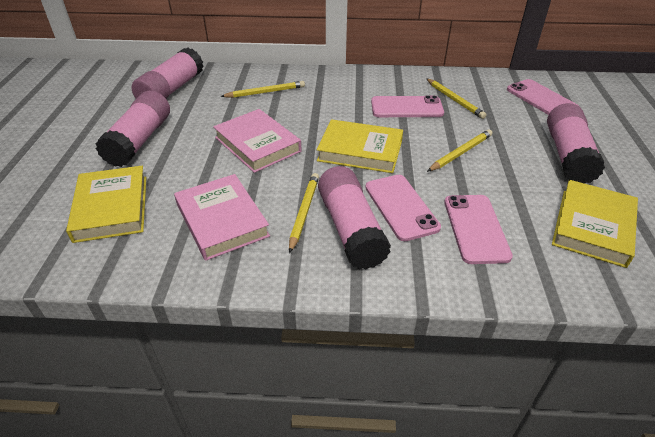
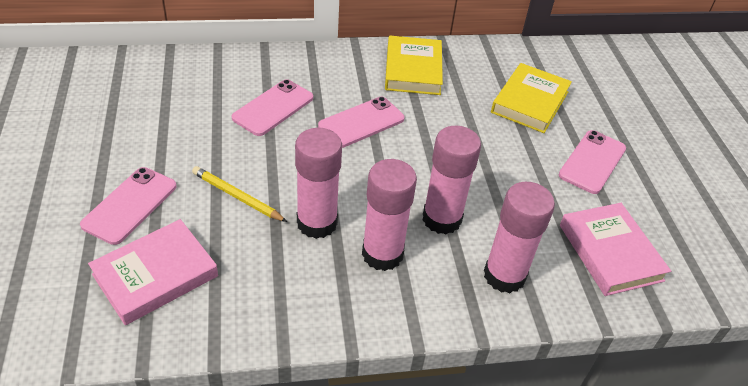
yellow book: [66,166,146,243] [317,119,403,173] [552,180,638,268] = 3 -> [385,36,443,95] [491,63,572,133] = 2
yellow pencil: [220,81,305,98] [289,173,319,253] [426,78,487,119] [427,129,492,172] = 4 -> [192,166,287,222] = 1

